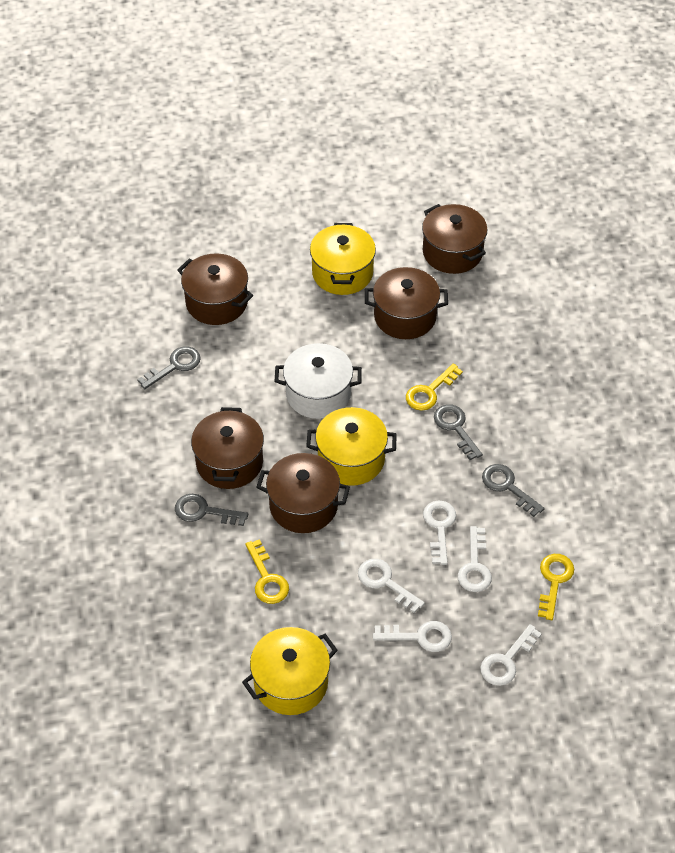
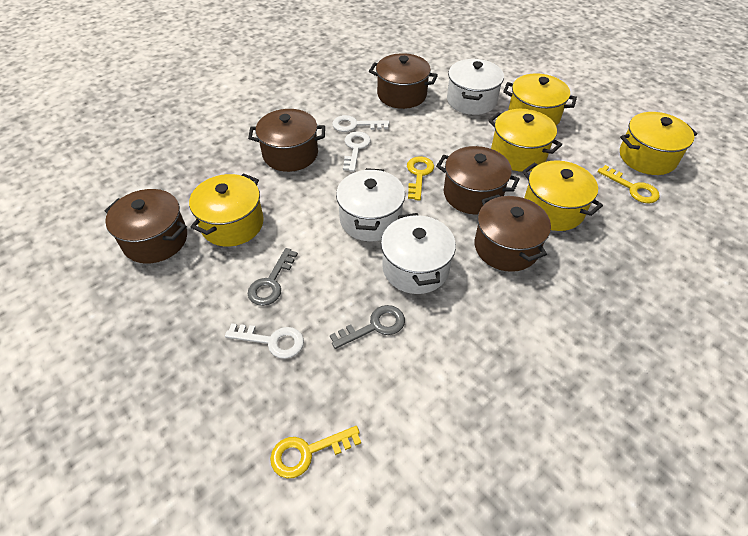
grey key: [137,346,201,389] [175,494,248,526] [434,405,483,460] [482,464,545,517] = 4 -> [248,248,298,306] [330,305,405,349] = 2
white key: [358,559,425,613] [373,621,452,652] [423,500,456,565] [458,526,492,592] [480,624,542,686] = 5 -> [225,323,304,359] [332,115,389,132] [343,131,371,172] = 3
white pot: [274,343,362,419] = 1 -> [336,168,405,241] [381,213,456,294] [447,59,504,115] = 3
yellow pot: [242,627,338,715] [306,407,397,486] [310,223,376,295] = 3 -> [189,173,264,247] [488,109,562,171] [503,73,577,126] [522,161,603,231] [620,112,697,175] = 5

